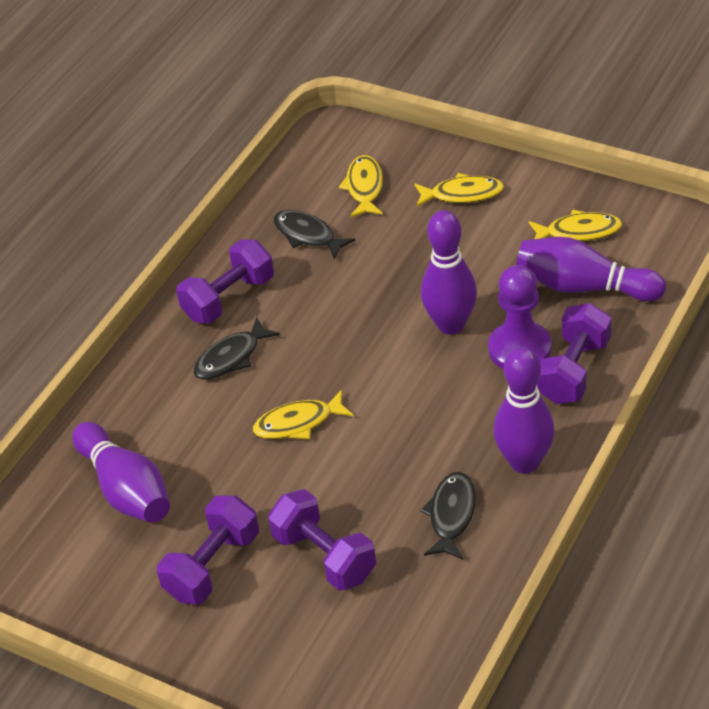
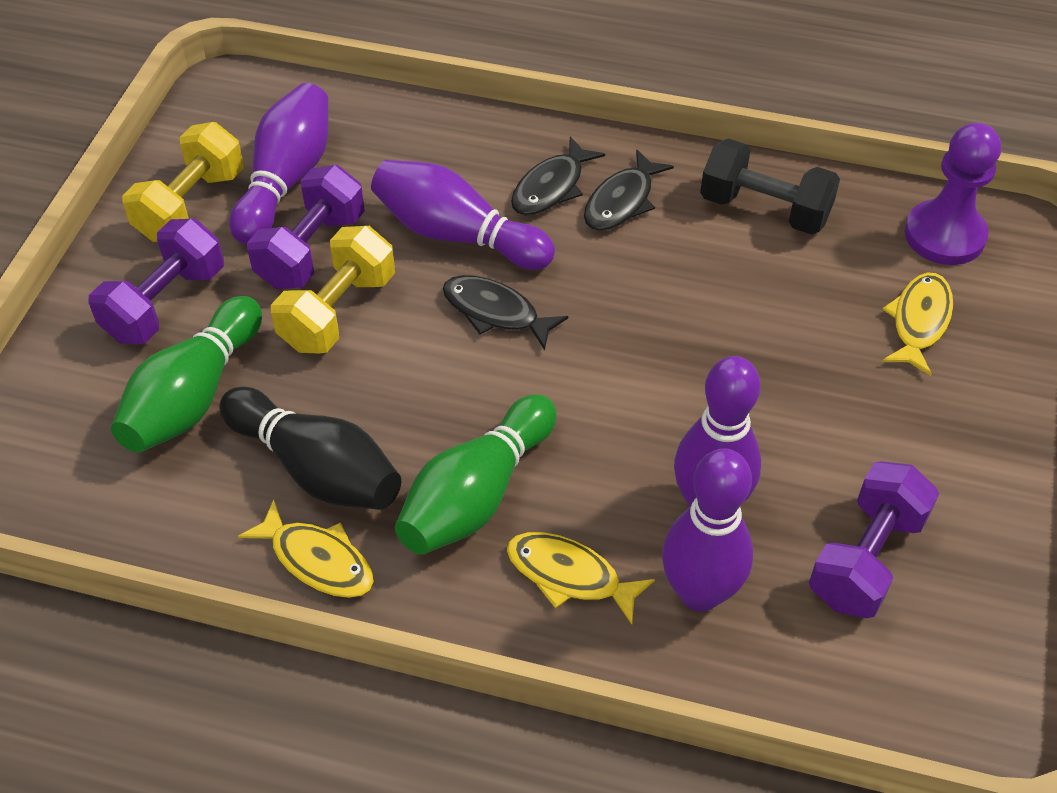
black bowling pin: none = 0 -> [219,387,401,510] = 1
black dumbbell: none = 0 -> [700,138,840,235] = 1
green bowling pin: none = 0 -> [111,296,262,453] [395,394,556,555] = 2
purple dumbbell: [157,495,259,604] [176,239,274,324] [268,489,376,591] [537,303,611,404] = 4 -> [88,219,224,344] [247,165,365,289] [809,461,939,618] = 3
yellow dumbbell: none = 0 -> [122,122,244,242] [271,226,395,353] = 2
yellow fish: [253,390,354,439] [339,155,383,217] [414,173,504,207] [529,210,622,241] = 4 -> [238,499,374,598] [506,532,655,624] [882,273,953,376] = 3

